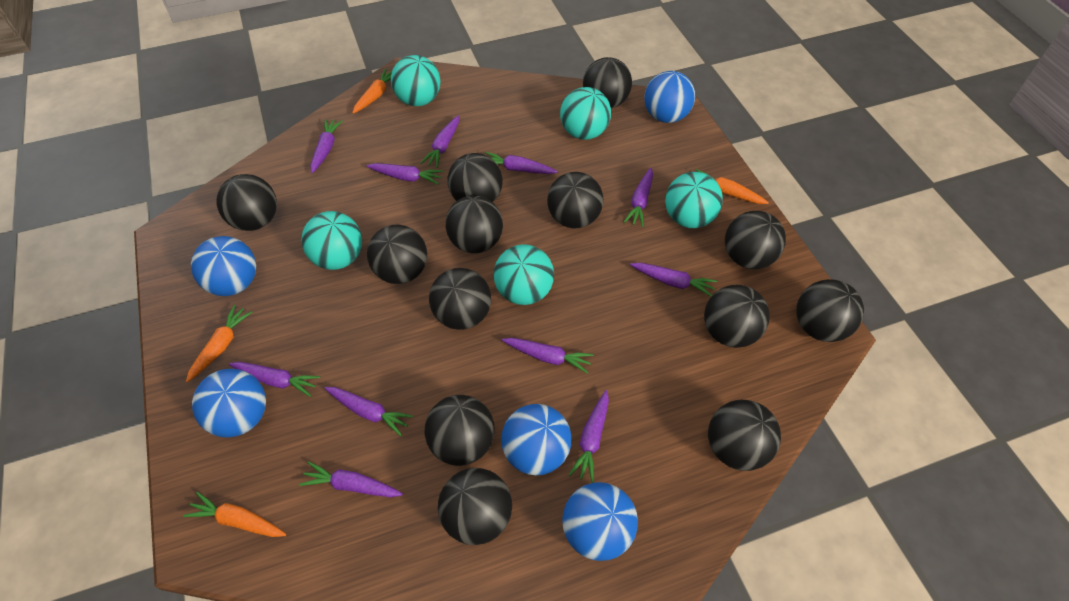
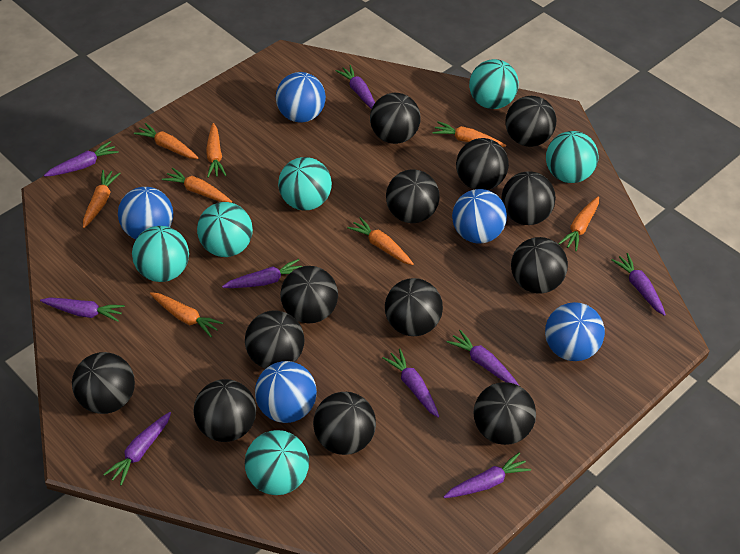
orange carrot: [183,492,286,537] [186,305,252,383] [352,68,392,114] [696,169,769,204] = 4 -> [83,170,121,228] [134,123,198,159] [150,292,223,337] [162,168,232,203] [206,123,226,178] [347,217,414,265] [432,121,506,147] [558,196,599,251] = 8
purple carrot: [229,362,320,397] [299,461,403,497] [310,119,343,173] [324,387,413,436] [366,163,443,184] [420,115,459,168] [485,152,558,174] [502,338,594,374] [569,390,609,483] [624,168,653,227] [630,263,717,296] = 11 -> [40,297,125,322] [44,141,119,177] [103,412,171,486] [222,259,302,288] [336,65,375,109] [382,349,439,418] [443,452,531,498] [447,330,519,385] [611,253,666,316] = 9
turquoise ball: [301,211,362,270] [391,55,440,106] [494,244,554,305] [560,87,611,140] [665,172,723,228] = 5 -> [132,226,189,282] [197,202,253,257] [245,430,309,495] [278,157,332,210] [469,59,519,109] [546,131,599,183] = 6

